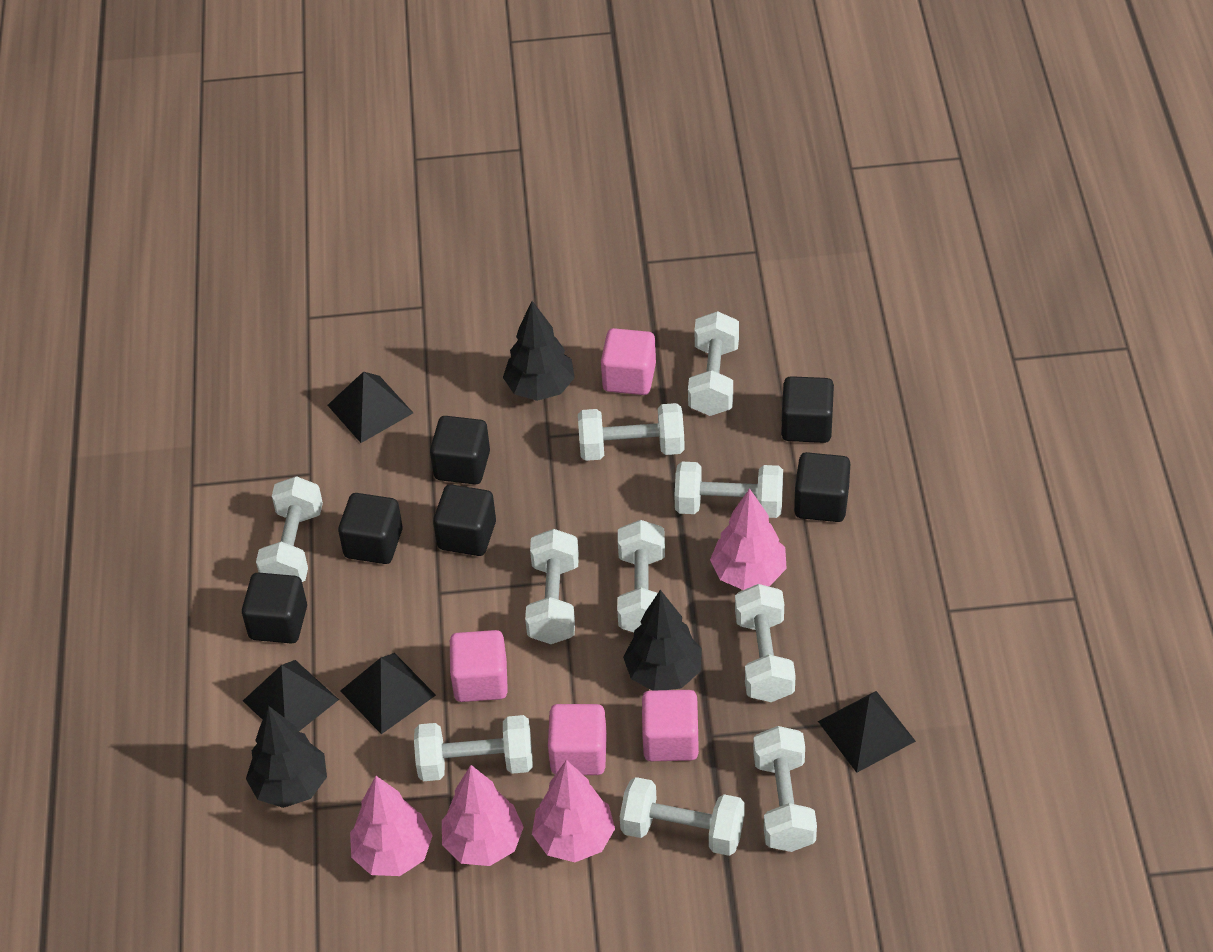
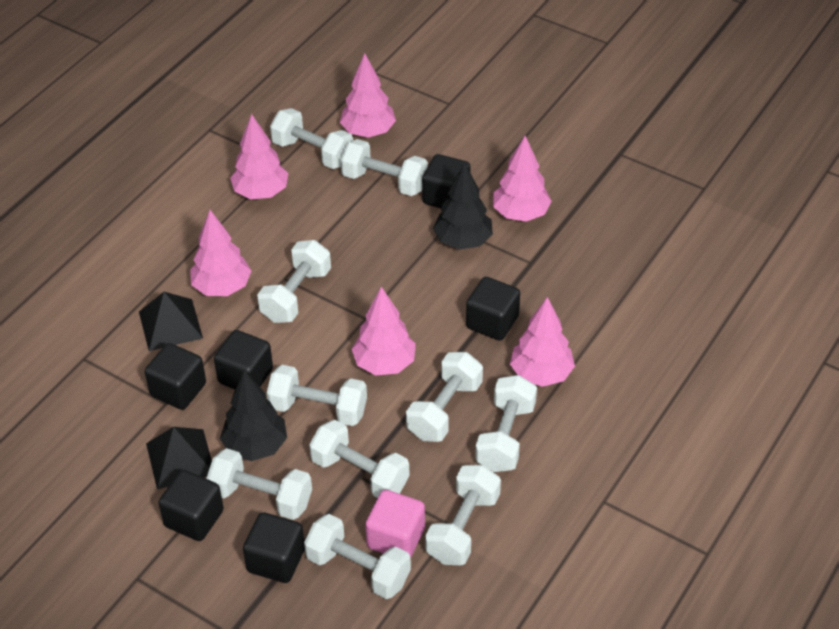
black pyramid: [243,660,339,732] [327,371,413,443] [340,653,436,734] [818,691,916,773] = 4 -> [139,292,203,351] [146,427,212,489] = 2
black tree: [246,706,327,808] [503,301,575,401] [623,590,702,690] = 3 -> [220,371,287,461] [433,162,493,250] = 2
pink cube: [450,630,508,702] [548,704,607,775] [601,328,656,395] [642,690,699,761] = 4 -> [365,490,425,558] = 1
pink tree: [350,776,433,876] [442,765,524,866] [532,760,615,862] [710,488,787,590] = 4 -> [190,210,251,296] [230,114,288,199] [340,53,396,138] [352,287,416,375] [493,136,552,222] [510,297,575,387] = 6

